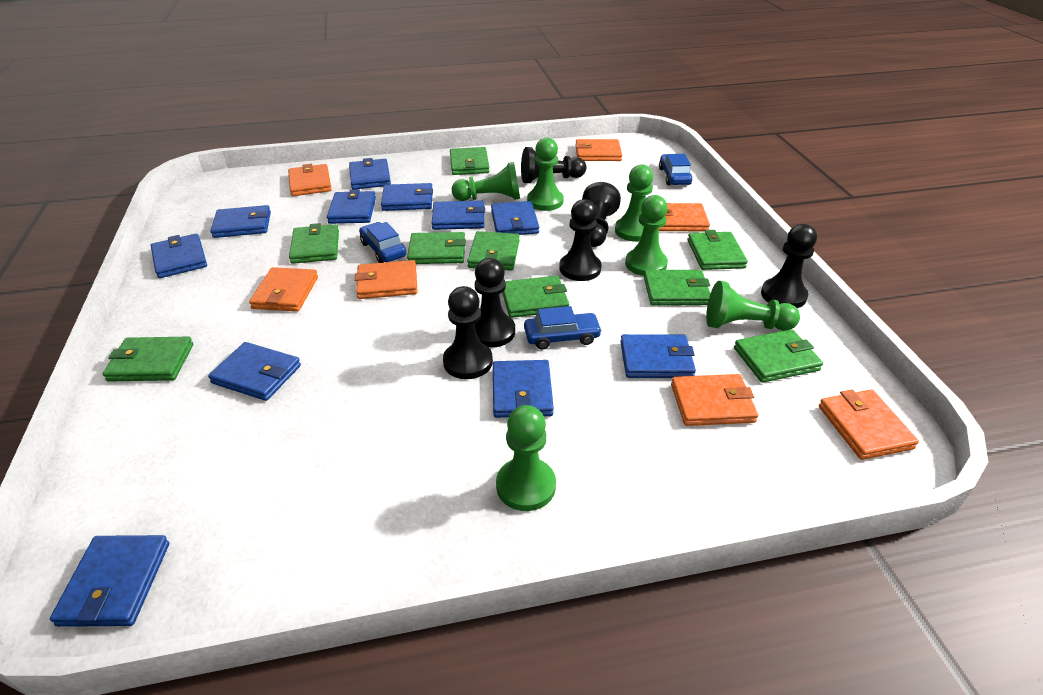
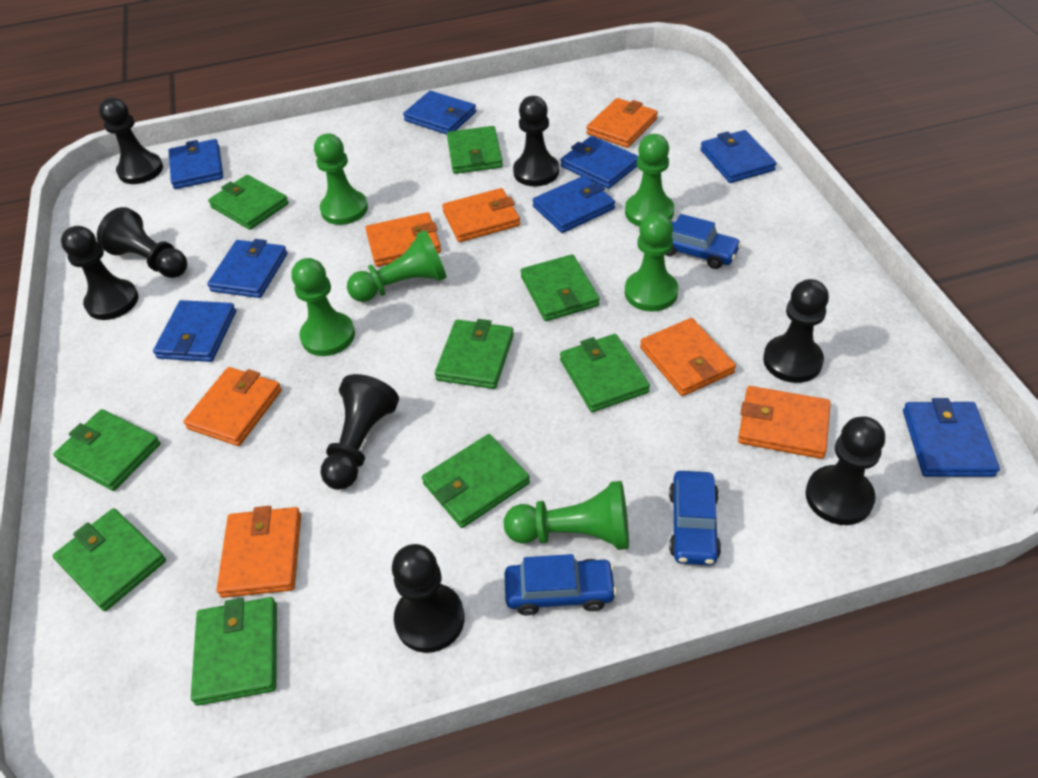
black pawn: [443,286,493,379] [475,258,515,348] [521,147,586,183] [559,199,602,281] [582,182,621,247] [761,224,817,308] = 6 -> [61,226,138,320] [97,207,187,278] [99,97,163,184] [321,374,399,490] [392,544,465,653] [513,96,559,186] [763,279,829,383] [805,416,885,525] = 8
blue wallet: [50,535,169,627] [151,234,207,278] [208,342,301,401] [210,205,271,238] [327,189,376,224] [349,158,391,189] [381,183,433,211] [432,200,485,230] [491,201,539,235] [493,360,554,418] [620,334,696,378] = 11 -> [153,300,236,362] [169,139,223,189] [207,239,287,298] [403,91,476,135] [533,175,615,233] [561,136,638,189] [700,130,777,183] [903,398,1000,477] = 8

